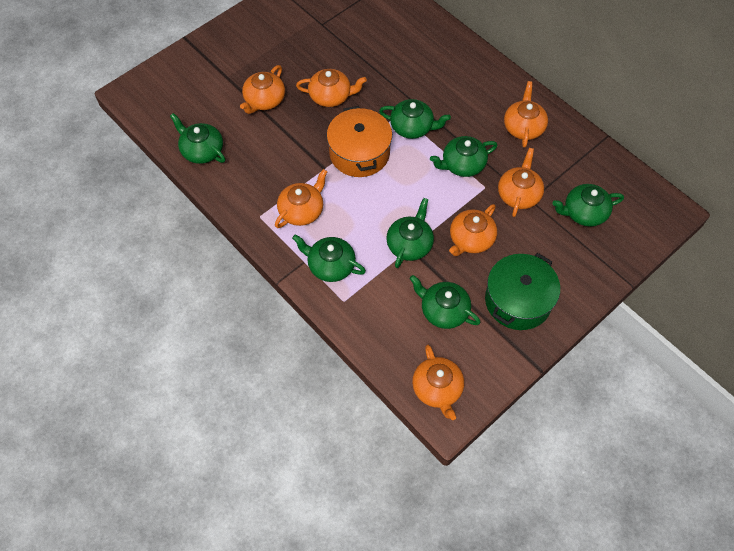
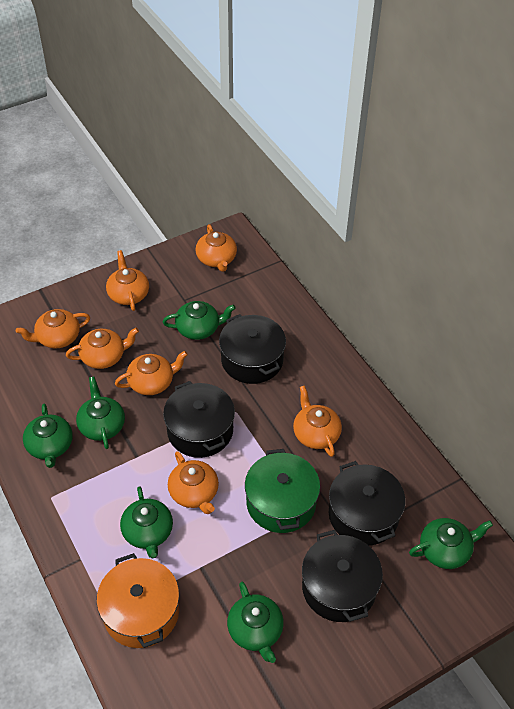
black pot: none = 0 -> [163,381,235,458] [219,314,286,384] [302,530,383,622] [329,461,405,546] = 4
green teapot: [170,113,225,164] [292,234,366,282] [379,99,451,139] [386,198,434,268] [410,275,481,329] [430,136,498,177] [552,184,624,227] = 7 -> [23,404,73,468] [76,377,125,449] [120,486,173,559] [163,301,236,340] [227,582,284,663] [409,518,493,569] = 6

